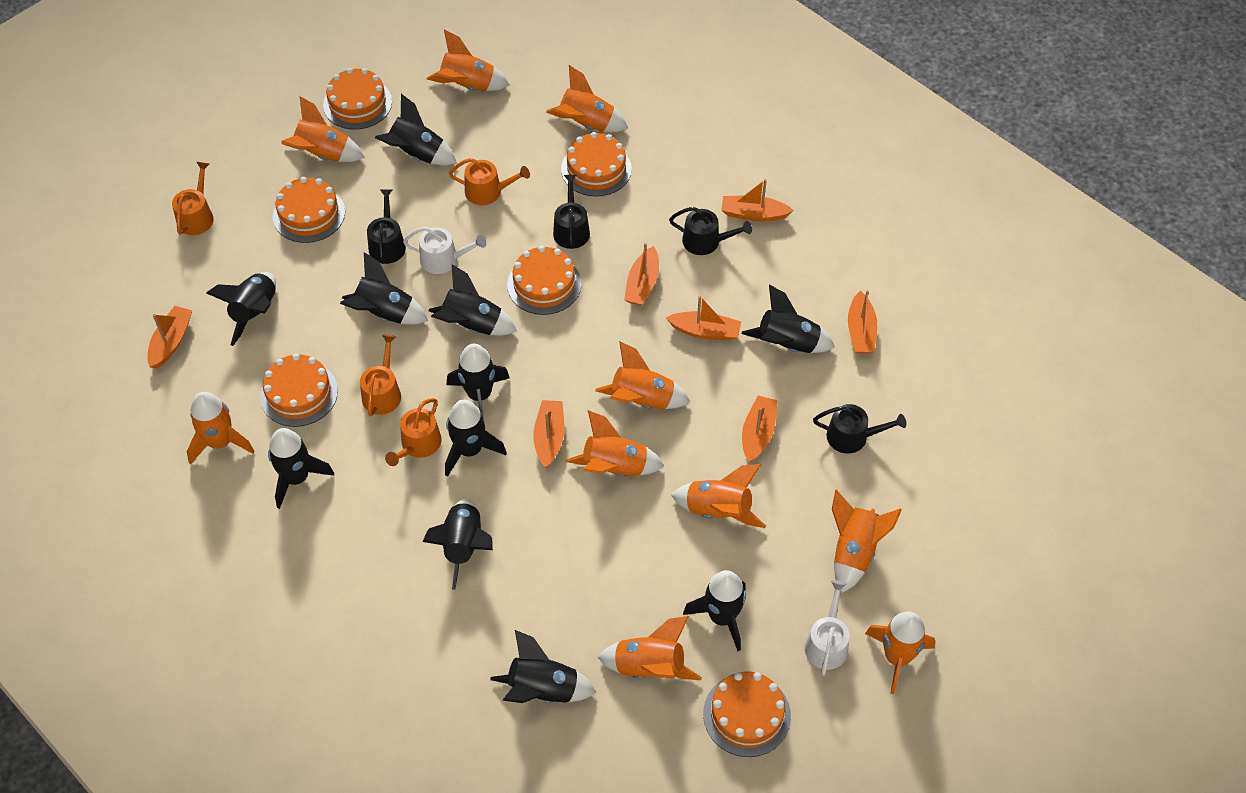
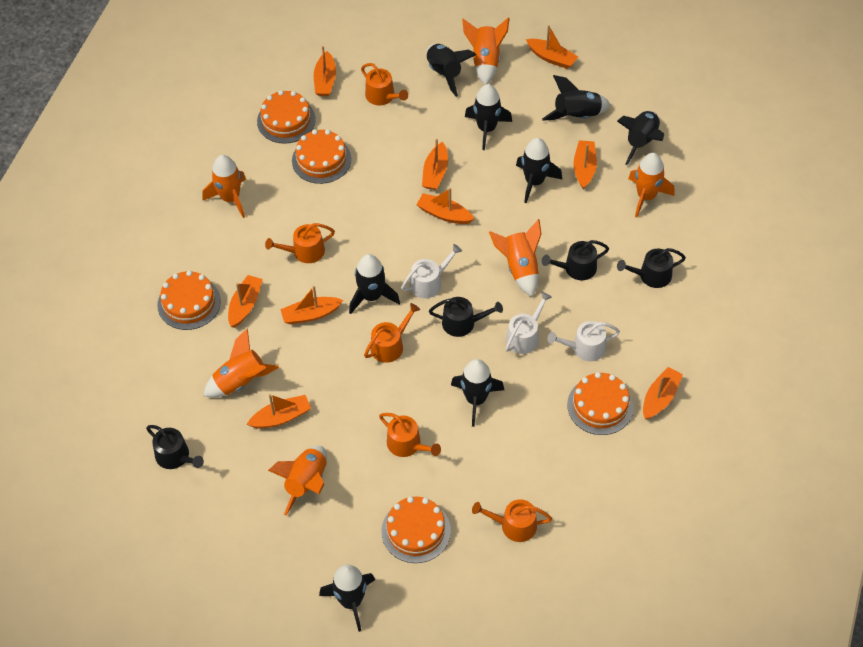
black rocket: [206,272,276,346] [268,428,334,509] [340,252,428,324] [375,94,457,165] [423,499,493,590] [429,264,517,335] [445,399,507,477] [447,344,510,420] [490,630,596,703] [683,570,746,651] [742,285,835,353] = 11 -> [319,565,375,632] [349,254,400,314] [427,44,476,97] [451,359,504,427] [465,84,512,150] [516,138,562,203] [542,75,611,121] [617,111,664,165] = 8
orange boat: [147,306,192,369] [533,400,565,468] [624,243,659,306] [666,296,741,341] [722,179,794,222] [742,396,778,463] [848,290,877,353] = 7 -> [228,275,263,328] [247,394,311,429] [280,286,343,324] [314,46,336,96] [416,188,474,224] [422,139,448,190] [526,25,578,69] [573,140,597,189] [643,367,683,420] = 9
orange cake: [260,353,338,427] [273,177,345,243] [323,68,392,130] [507,246,582,315] [561,132,632,197] [703,671,791,757] = 6 -> [157,270,221,330] [257,90,316,144] [292,129,351,184] [381,496,451,563] [567,372,634,435] = 5
orange rocket: [187,392,255,465] [281,96,365,162] [427,29,509,91] [546,65,628,132] [566,410,664,477] [595,341,690,409] [597,616,702,680] [671,464,766,528] [832,490,902,593] [865,611,935,695] = 10 -> [202,155,246,218] [203,329,279,398] [268,446,327,515] [462,17,510,85] [489,219,541,297] [628,153,675,218] = 6
orange watering can: [172,162,214,235] [360,335,401,417] [385,398,442,466] [449,158,530,205] = 4 -> [265,223,335,263] [361,63,408,105] [364,303,420,363] [379,413,441,457] [472,499,552,542] = 5
white watering can: [403,227,486,274] [805,580,850,676] = 2 -> [401,244,462,299] [505,292,552,354] [547,321,620,361] = 3

